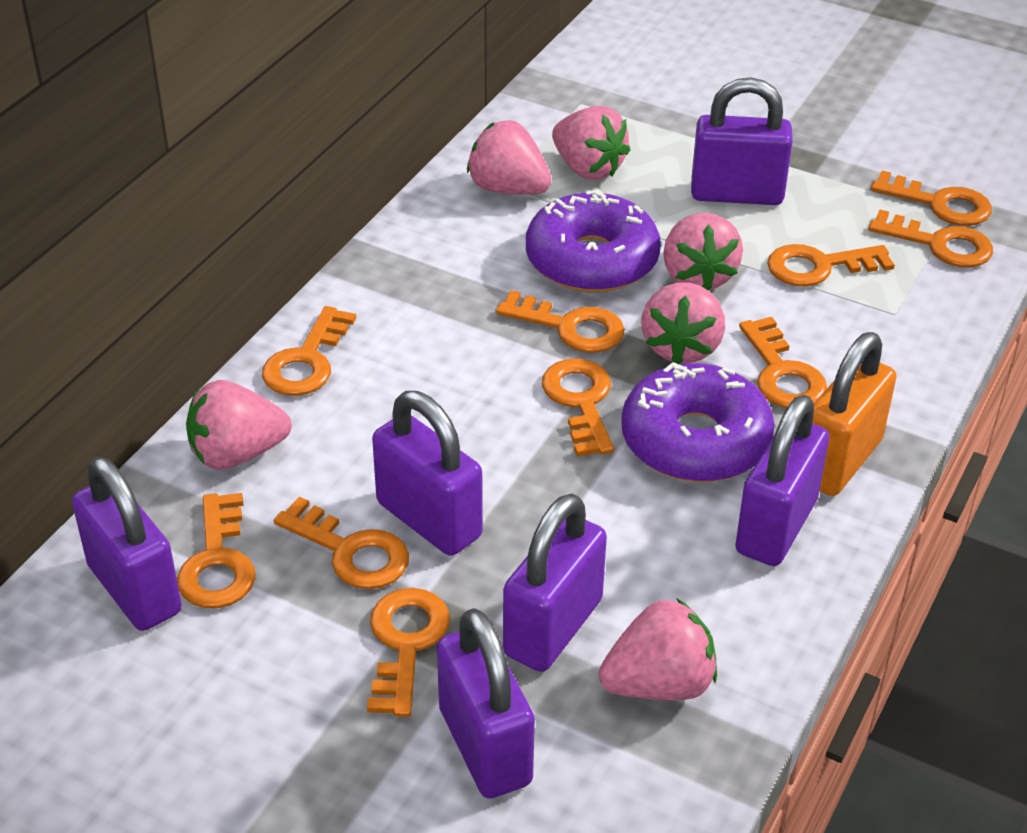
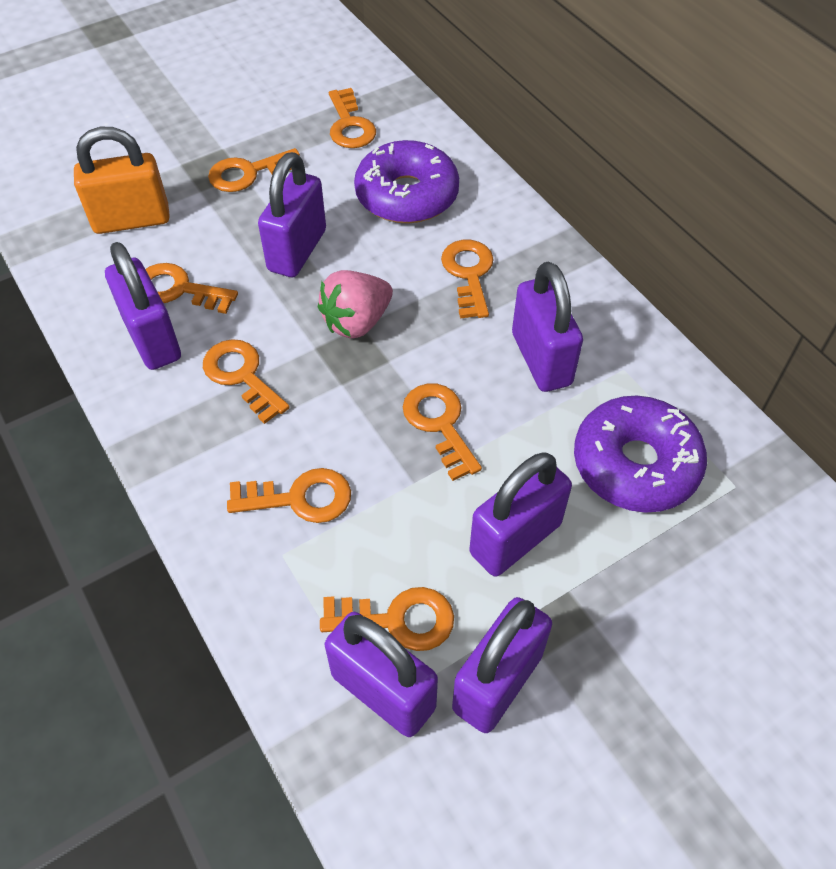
orange key: [177,493,256,608] [262,306,356,396] [274,497,409,589] [367,588,450,717] [496,290,625,353] [542,358,614,457] [739,317,827,408] [767,244,895,286] [868,210,993,267] [871,171,992,226] = 10 -> [146,263,238,314] [203,339,290,424] [208,148,300,192] [227,468,351,523] [320,587,454,651] [329,88,376,148] [403,383,482,481] [441,240,493,319] = 8
pink strawberry: [186,380,292,470] [467,120,552,195] [552,106,631,180] [599,598,717,700] [641,282,725,364] [663,213,743,291] = 6 -> [318,270,393,338] = 1

